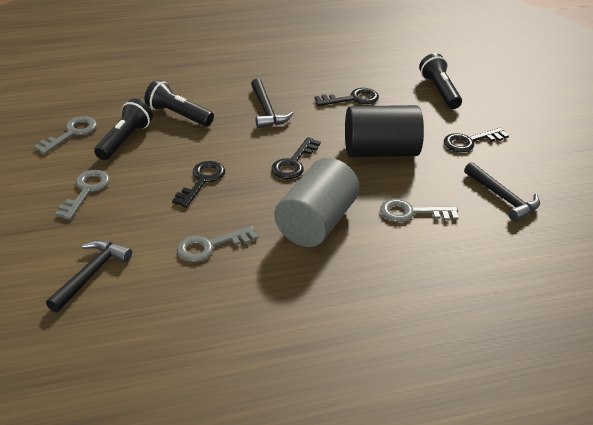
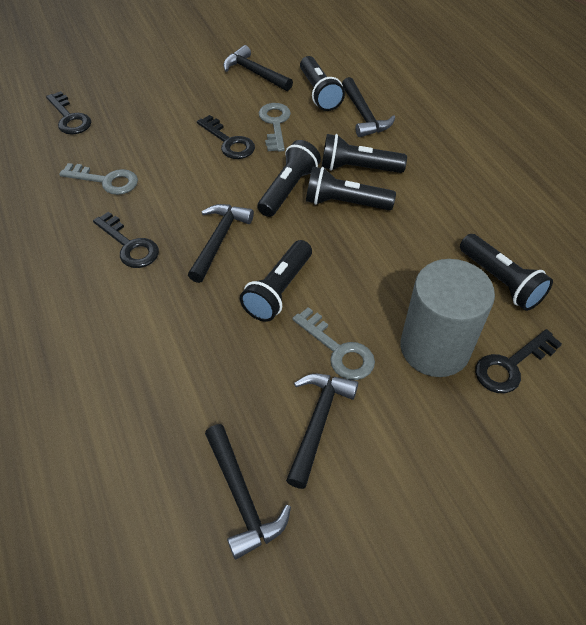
black cylinder: [345,105,424,157] = 1 -> none = 0
black flashlight: [94,99,153,160] [144,80,214,126] [419,53,462,109] = 3 -> [240,240,312,322] [257,140,321,217] [300,56,345,111] [306,167,396,210] [322,134,407,173] [460,234,553,311] = 6
black hammer: [46,240,132,313] [251,78,294,128] [464,162,540,222] = 3 -> [188,204,254,283] [205,424,291,560] [223,45,293,91] [286,374,358,489] [342,77,395,137] = 5
grey key: [34,116,97,154] [55,170,110,220] [177,226,258,262] [380,199,459,222] = 4 -> [59,163,138,195] [259,103,291,152] [292,307,375,380] = 3

